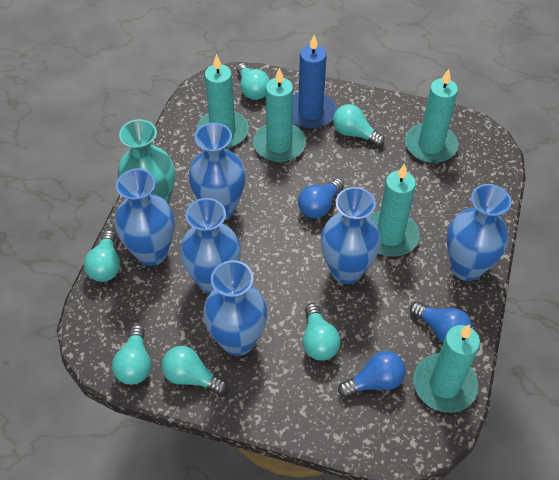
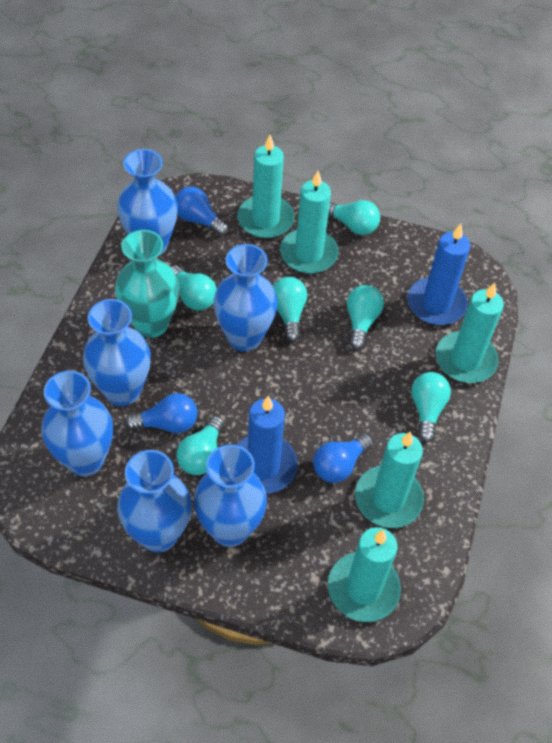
blue candle: [293,35,336,129] = 1 -> [237,396,298,494] [407,224,470,325] = 2

